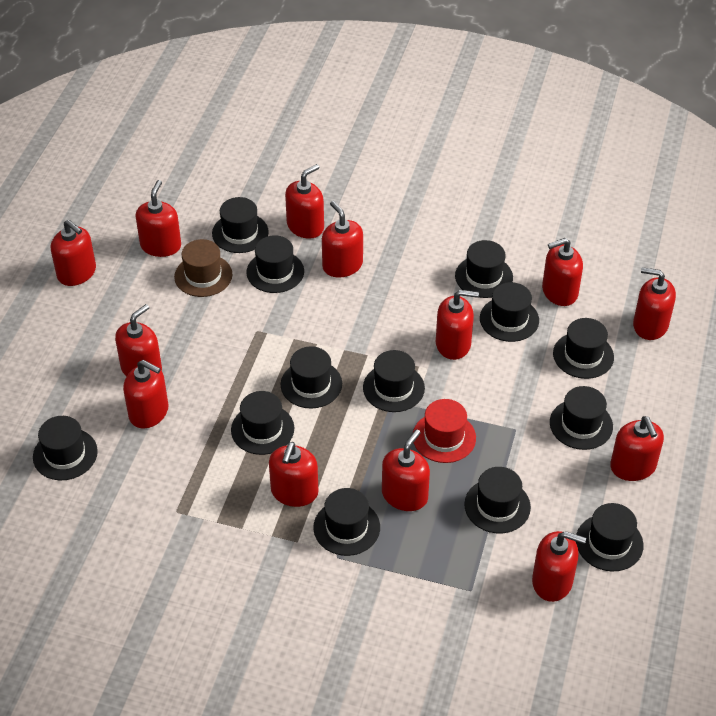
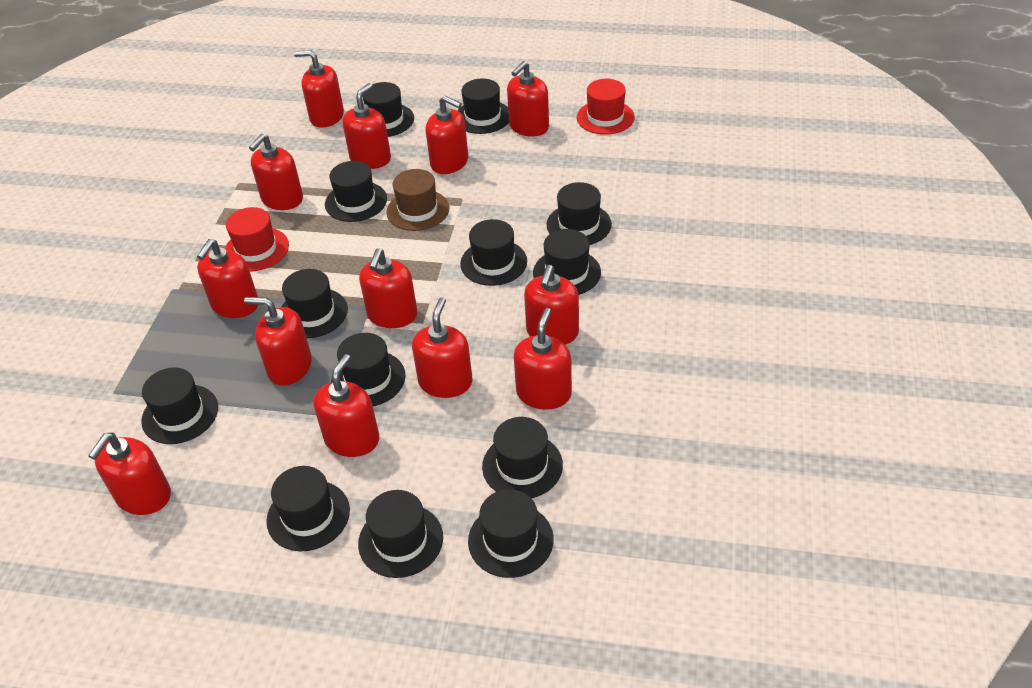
red hat: [413,399,476,463] = 1 -> [224,207,289,271] [577,79,635,135] = 2

